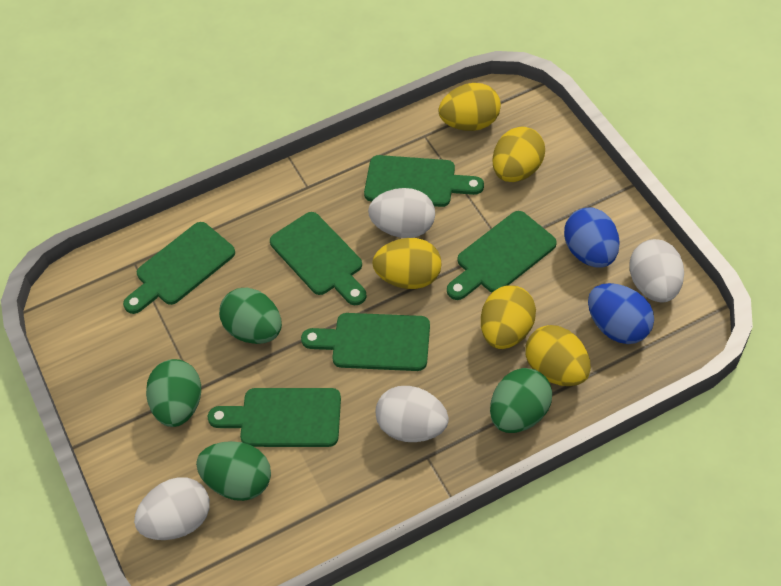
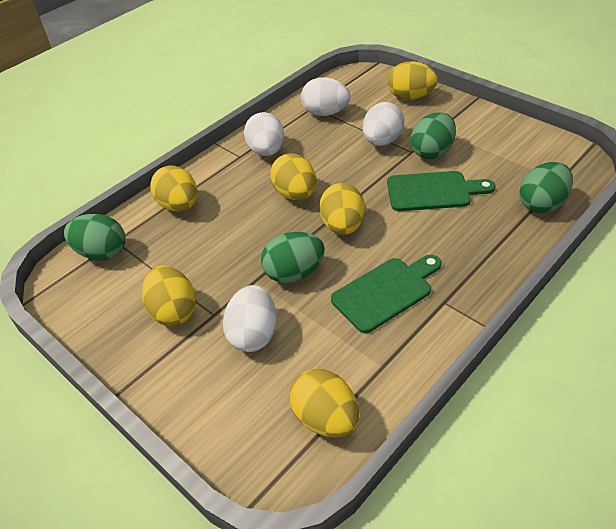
blue egg: [564,208,620,268] [588,283,654,344] = 2 -> none = 0
green cutting board: [123,222,235,314] [208,388,341,447] [270,212,367,305] [301,313,430,371] [364,155,484,207] [447,211,557,300] = 6 -> [331,255,442,333] [387,171,495,211] = 2
yellow egg: [372,238,442,289] [438,83,501,131] [481,285,536,349] [492,127,545,182] [525,325,591,386] = 5 -> [142,265,196,326] [150,165,198,212] [270,153,317,200] [289,369,359,438] [319,183,365,235] [388,61,438,100] = 6

